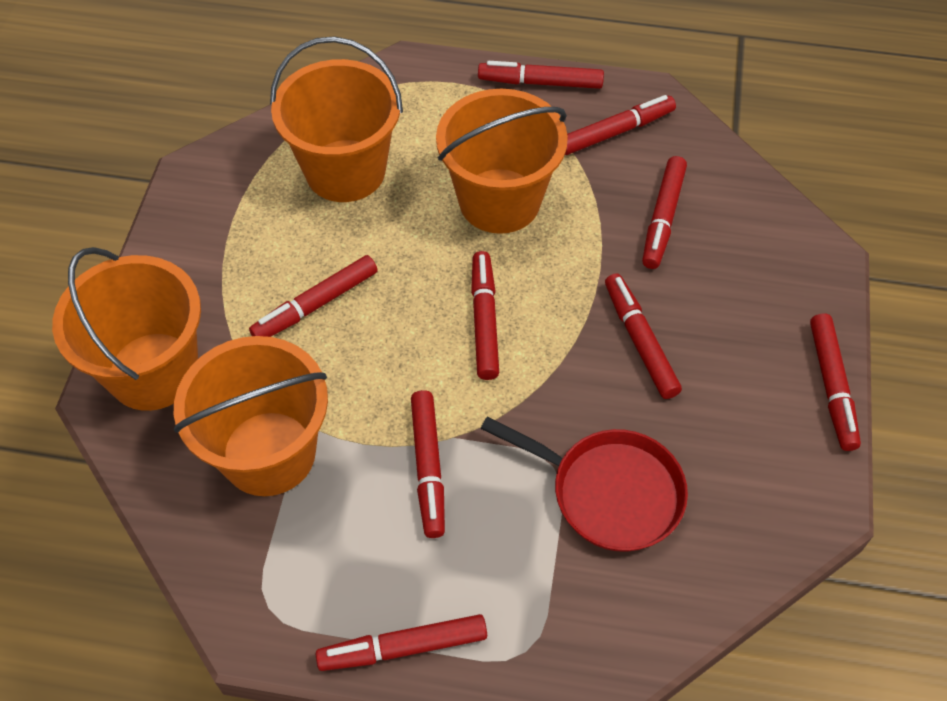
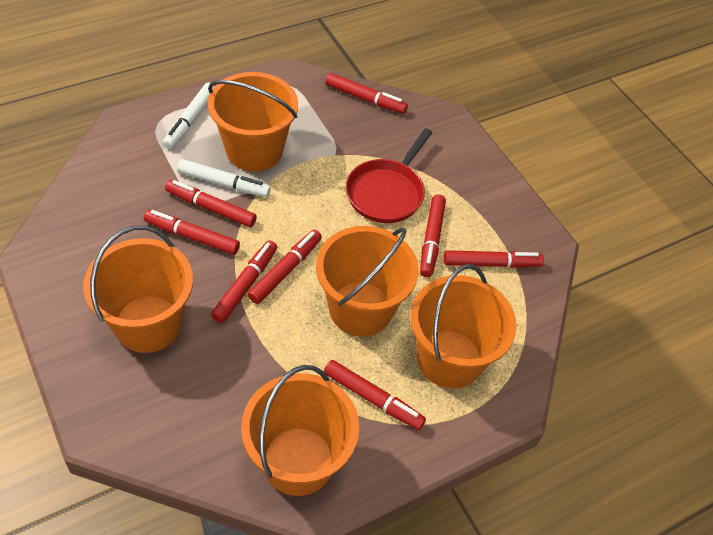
orange bucket: [52,247,201,411] [174,336,328,496] [270,36,403,202] [436,89,568,234] = 4 -> [83,225,193,353] [208,72,298,172] [241,365,359,496] [316,226,419,337] [411,264,517,389] = 5
red marker: [249,255,377,337] [316,614,487,671] [411,390,445,538] [471,251,499,380] [478,61,604,89] [565,95,676,155] [605,273,682,399] [642,156,687,269] [810,313,861,451] = 9 -> [144,210,240,255] [165,180,257,227] [211,240,277,323] [248,230,322,304] [324,360,426,430] [325,73,408,114] [420,194,446,277] [444,250,544,268] = 8
white marker: none = 0 -> [163,82,215,149] [177,159,271,197] = 2

